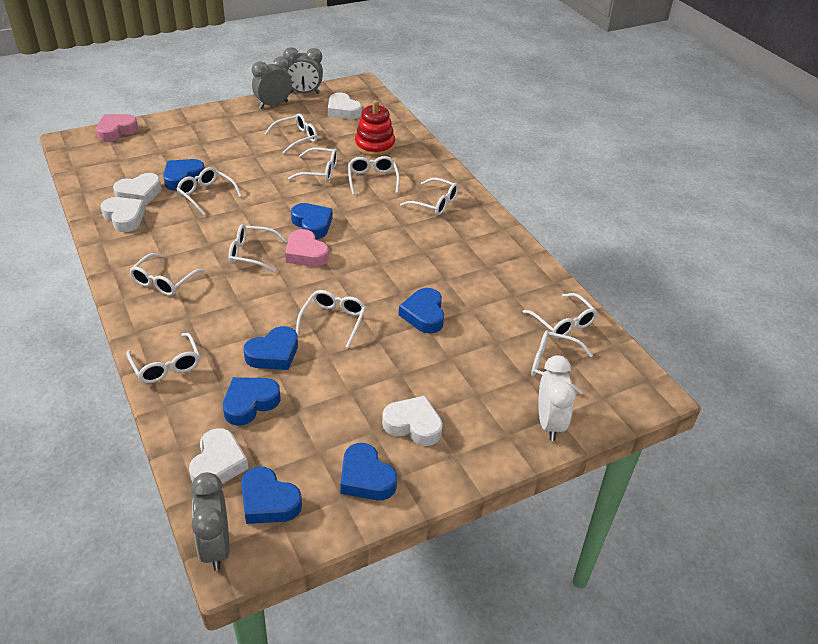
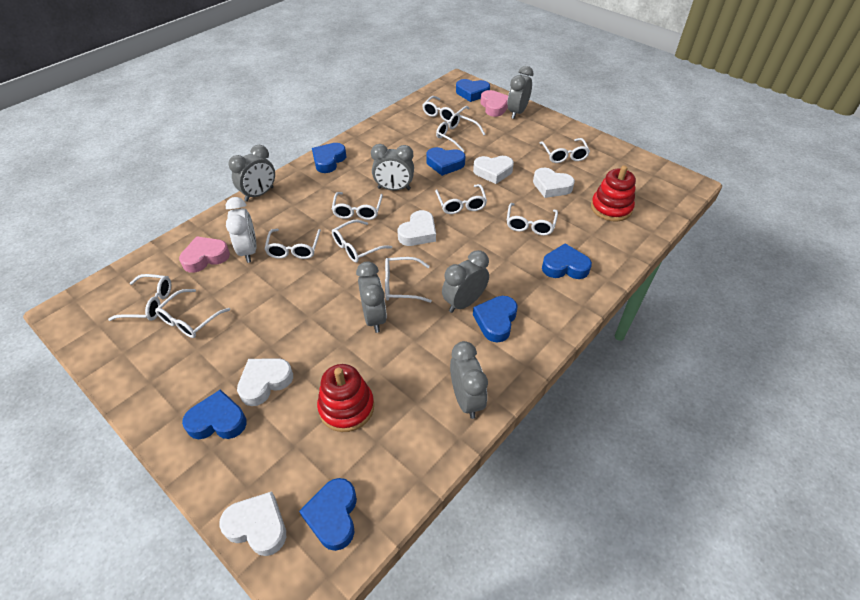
grey clock: [191,472,229,571] [252,56,292,109] [283,47,323,94] = 3 -> [228,145,275,202] [356,261,387,333] [371,144,414,190] [442,250,489,313] [450,341,488,419] [507,66,534,119] = 6
red stacking toy: [355,100,395,156] = 1 -> [317,364,374,432] [591,166,636,222] = 2

